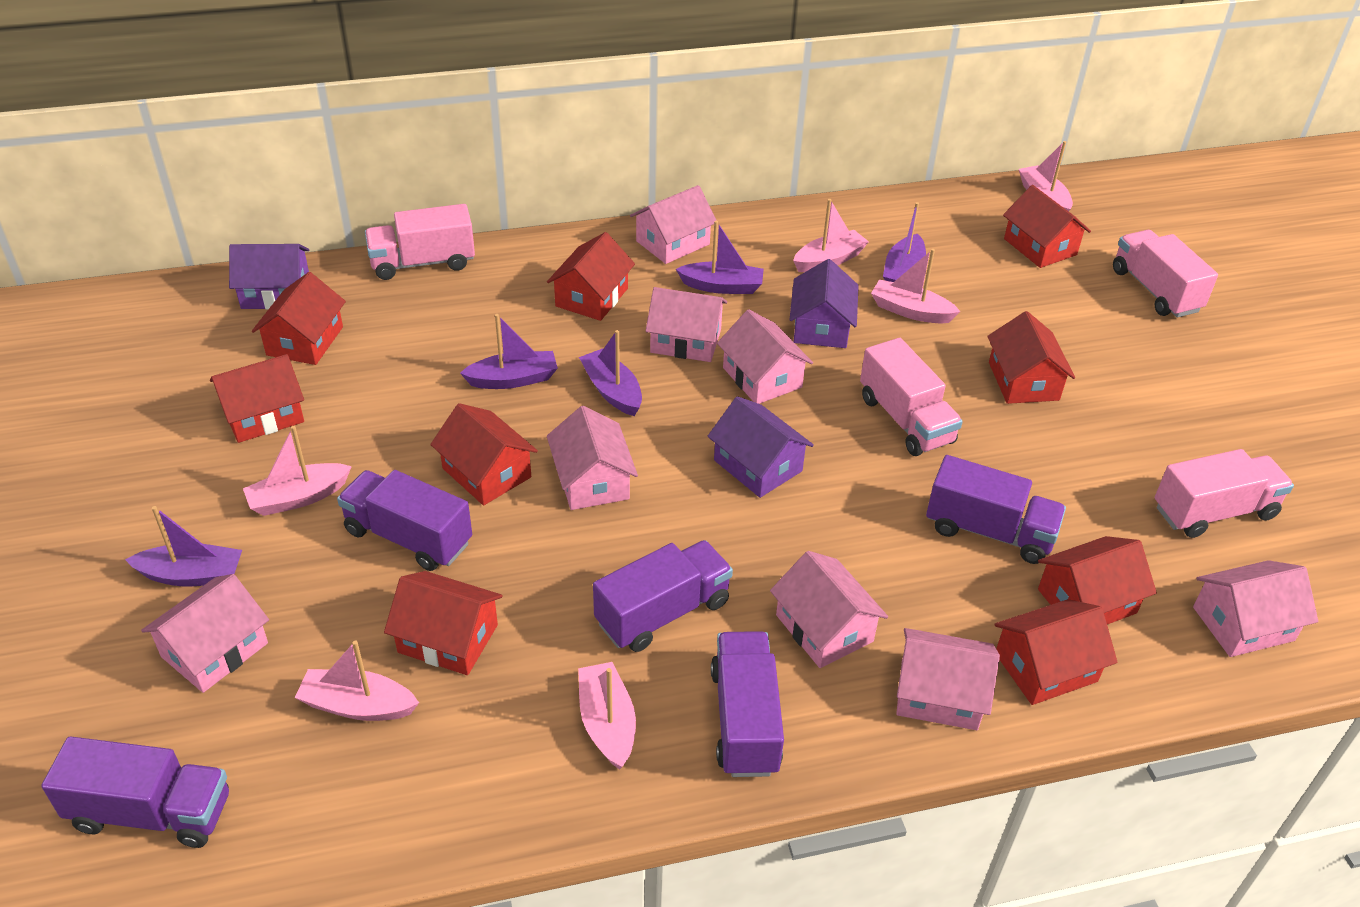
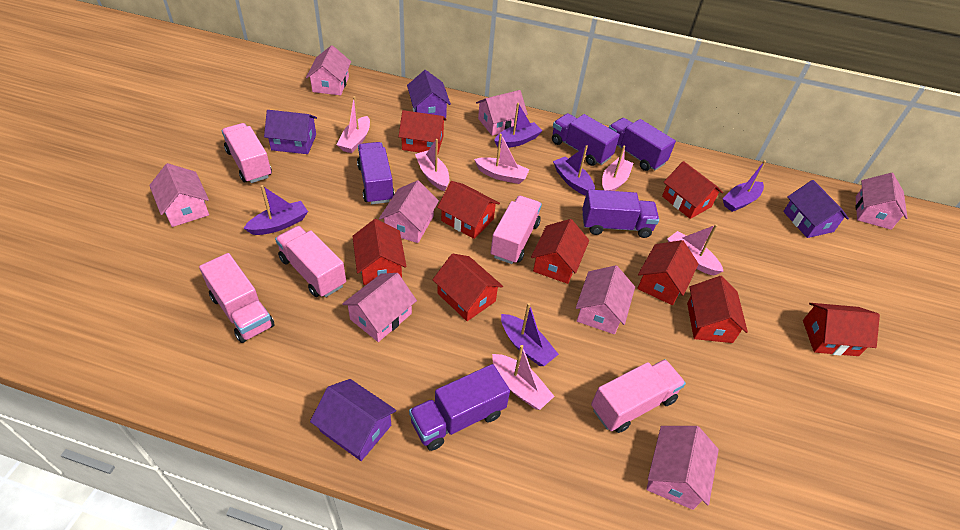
pink truck: [365,204,475,280] [860,338,963,456] [1113,230,1218,317] [1155,449,1294,538] = 4 -> [199,253,275,343] [222,123,272,183] [275,226,346,297] [491,196,542,264] [591,359,686,433] = 5
purple house: [229,244,309,310] [707,396,814,498] [789,259,859,348] = 3 -> [264,110,317,154] [310,379,396,461] [407,70,451,118] [783,180,849,238] = 4

